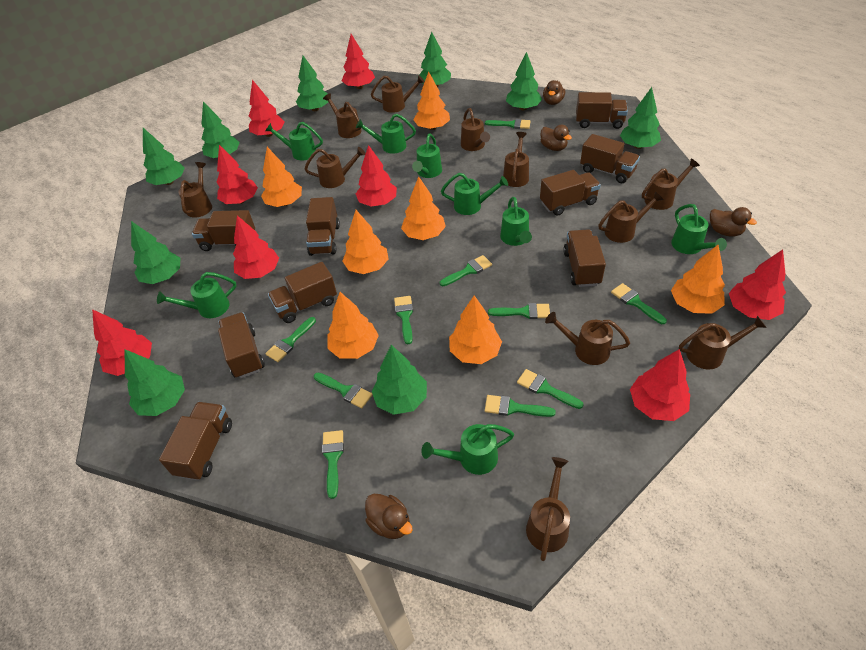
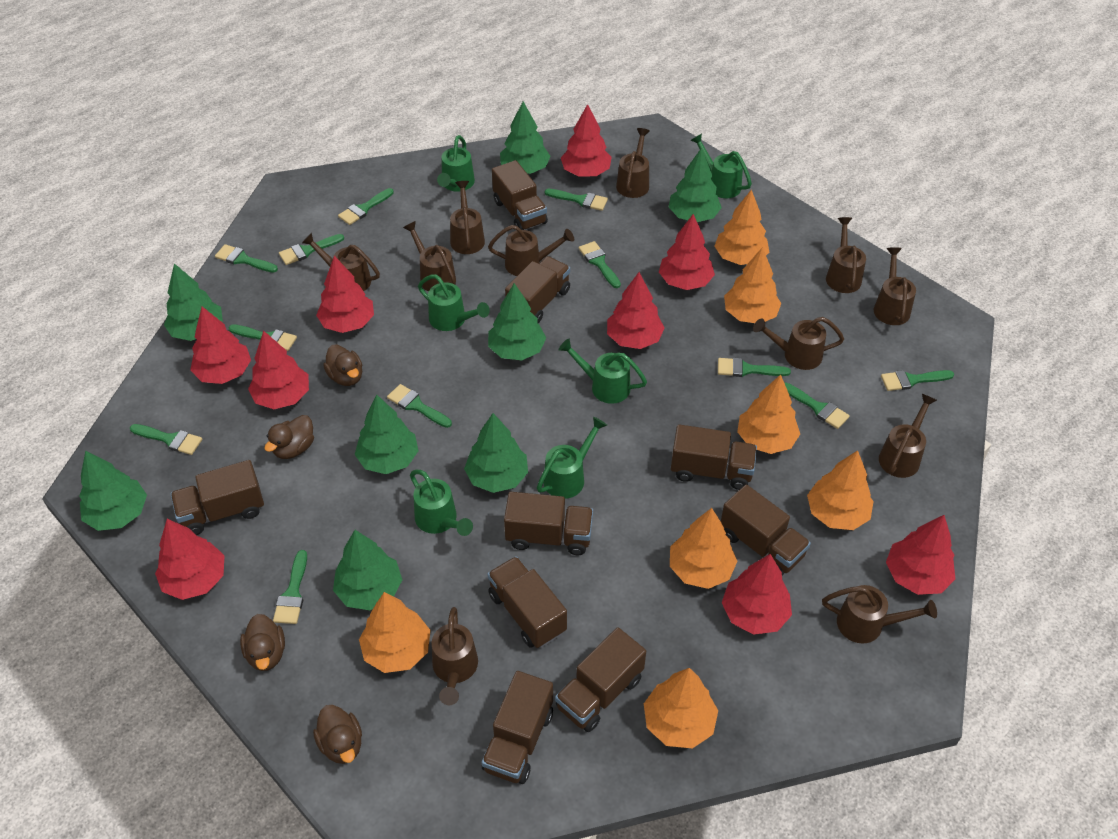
green brush: [265,317,316,362] [314,373,373,408] [322,430,344,499] [394,296,413,344] [440,255,492,286] [485,119,531,129] [485,395,556,417] [488,303,550,319] [517,369,584,409] [611,283,667,324] = 10 -> [130,424,202,455] [215,244,278,273] [228,324,297,351] [273,550,307,624] [279,234,344,265] [338,188,394,225] [387,384,452,428] [545,189,608,211] [579,241,621,288] [718,358,791,377] [785,383,850,429] [881,370,954,391] = 12
green tree: [124,349,185,416] [131,221,180,284] [143,128,185,185] [201,101,240,158] [296,56,328,111] [372,345,427,415] [419,32,451,87] [506,52,542,110] [620,87,661,149] = 9 -> [79,451,147,531] [164,263,223,341] [333,530,402,610] [355,394,419,474] [464,413,528,493] [488,283,546,360] [500,101,551,174] [669,148,722,222] = 8
green watering can: [157,272,237,318] [265,122,323,160] [356,114,416,154] [412,133,442,178] [421,424,514,475] [441,173,508,215] [500,197,532,246] [671,204,727,254] = 8 -> [410,470,473,536] [418,274,490,331] [437,135,475,192] [537,417,607,499] [558,339,647,404] [691,133,752,198] = 6
red tree: [92,309,152,376] [217,145,258,204] [233,216,279,279] [249,80,285,137] [342,34,375,89] [356,145,397,207] [630,349,690,421] [729,250,786,320] = 8 -> [155,519,225,600] [190,307,251,384] [248,330,309,409] [316,256,374,333] [561,104,612,177] [607,272,665,349] [659,214,715,290] [722,554,792,635] [886,515,955,595] = 9

